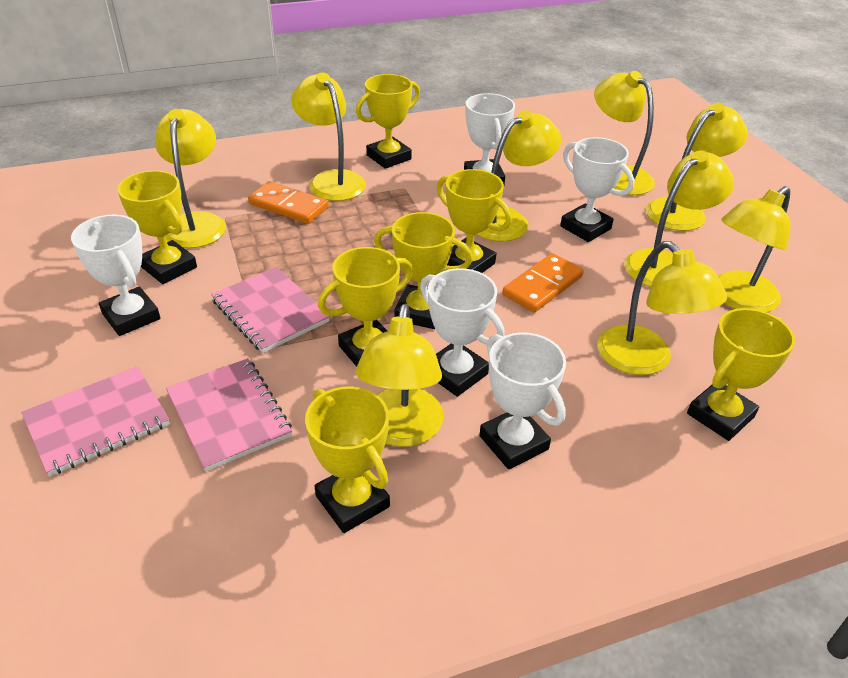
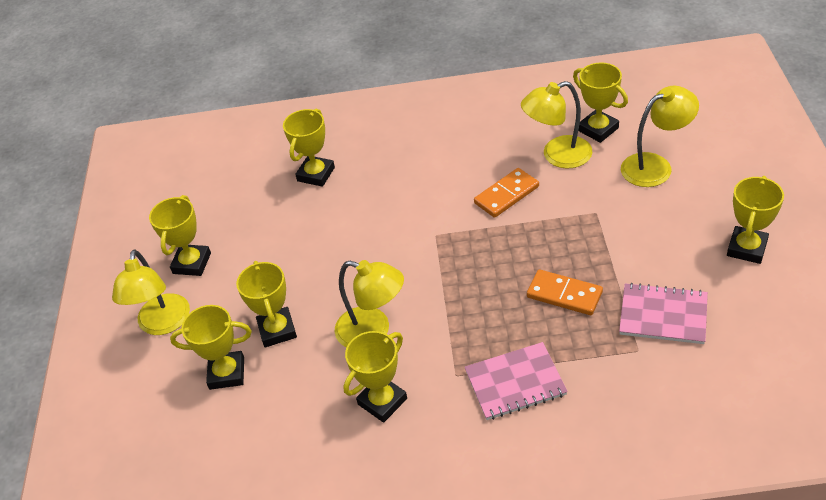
pink notebook: [21,366,170,476] [166,358,292,471] [211,267,330,353] = 3 -> [465,342,568,420] [619,283,708,344] = 2
white trophy: [71,215,160,336] [420,268,505,397] [464,93,515,184] [479,332,566,470] [560,137,634,242] = 5 -> none = 0
yellow lamp: [155,109,226,248] [291,73,366,201] [356,304,444,447] [476,110,561,242] [594,71,655,195] [597,241,727,375] [624,150,734,287] [646,103,748,231] [718,186,791,312] = 9 -> [112,249,190,335] [335,260,404,348] [521,81,592,169] [621,86,699,187] = 4

